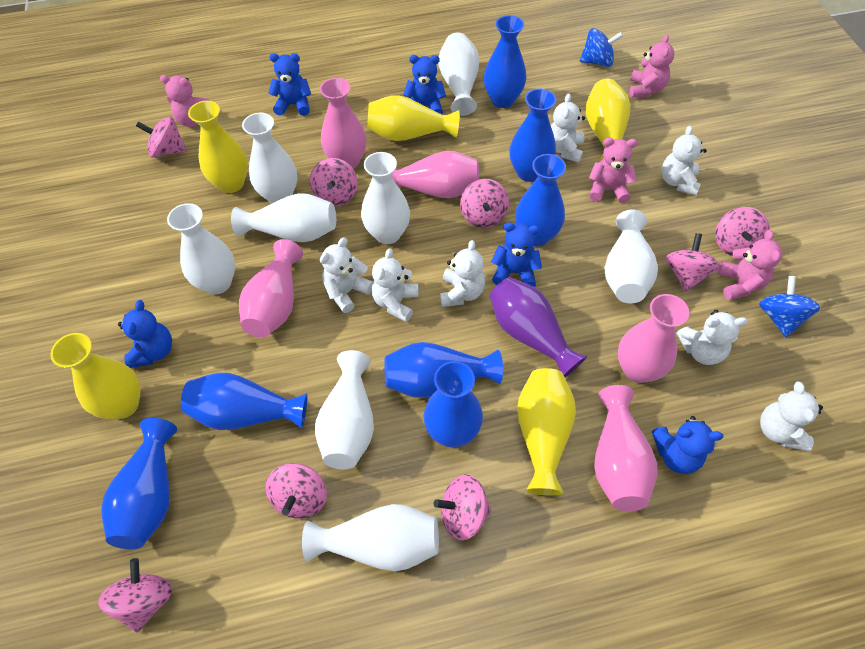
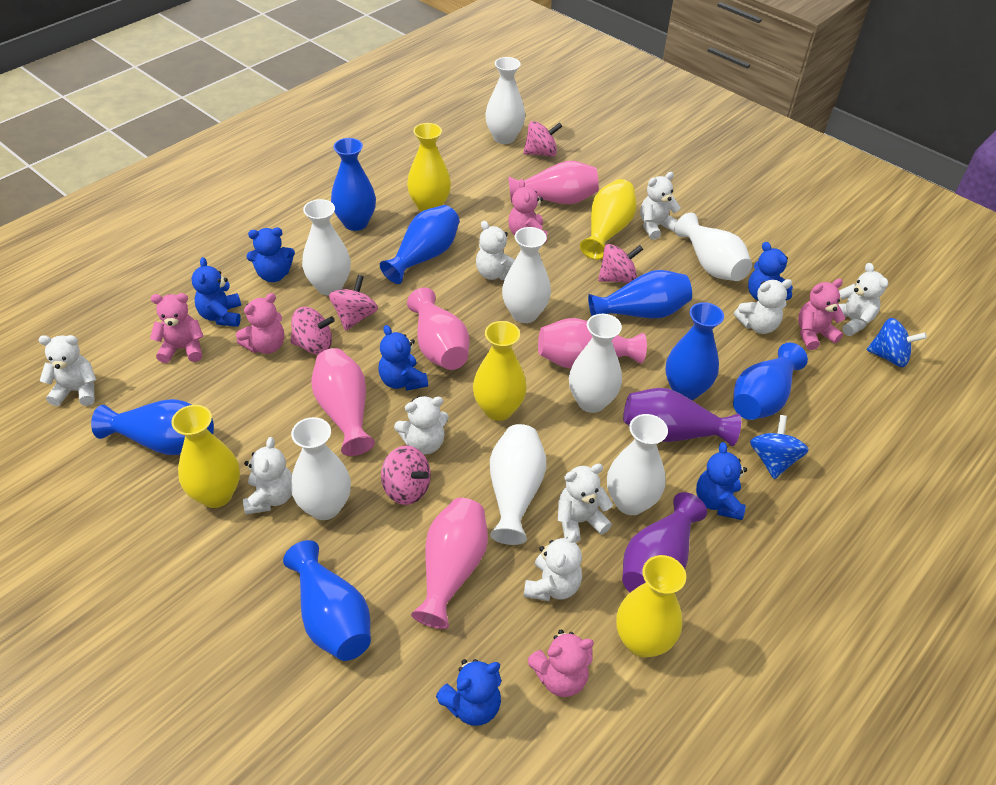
blue teddy bear: [118,300,172,368] [268,53,311,116] [403,55,446,114] [491,222,542,287] [652,416,724,474] = 5 -> [192,257,241,327] [246,228,295,282] [379,325,428,391] [436,659,501,726] [696,442,747,520] [748,242,793,301] = 6
pink spinning top: [98,558,172,633] [136,117,187,158] [265,463,327,519] [310,158,358,206] [434,475,492,540] [460,179,509,228] [666,233,720,292] [715,207,770,256] = 8 -> [290,307,335,355] [329,275,378,331] [381,445,431,505] [523,121,562,156] [598,244,643,283] = 5
pink teddy bear: [160,75,210,127] [589,138,637,203] [630,34,675,98] [718,230,782,300] = 4 -> [150,293,204,363] [236,293,284,354] [508,179,547,243] [528,630,594,697] [798,279,845,350] = 5
purple vase: [489,277,587,377] = 1 -> [622,492,707,592] [623,388,741,446] = 2
white teddy bear: [320,238,373,313] [372,248,418,322] [440,240,485,307] [551,93,585,163] [662,126,707,196] [677,310,748,365] [760,382,823,451] = 7 -> [39,335,96,406] [243,437,292,514] [394,396,449,454] [476,221,515,280] [523,530,582,601] [558,463,613,543] [640,172,681,240] [734,279,792,334] [838,263,888,336] = 9

